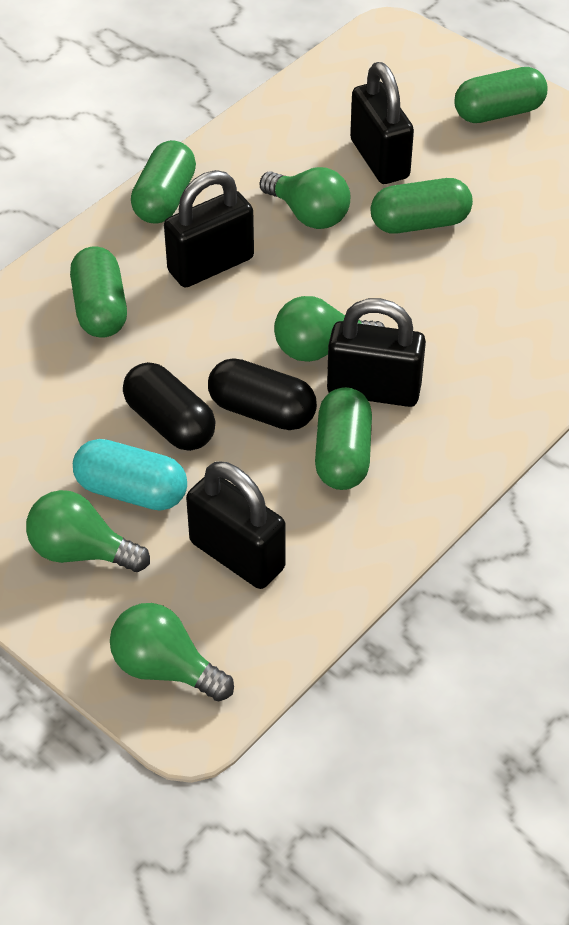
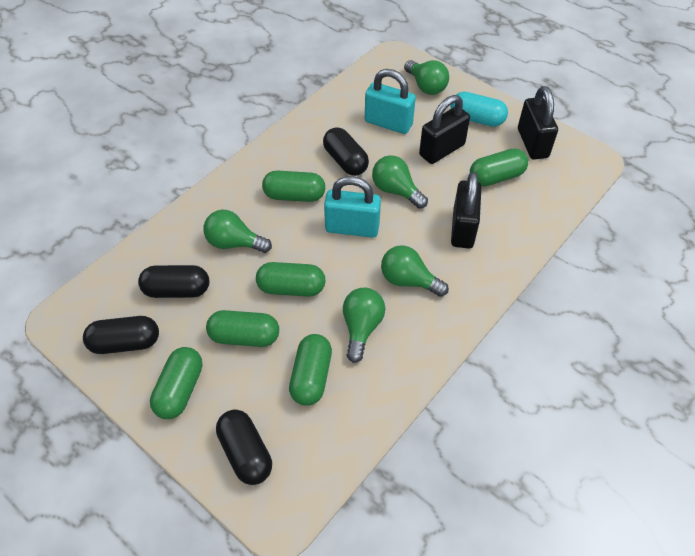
black capsule: [123,362,216,451] [208,358,317,430] = 2 -> [83,316,159,354] [138,265,209,298] [216,410,272,485] [323,127,369,176] = 4
black padlock: [164,170,254,287] [186,461,286,589] [327,298,426,407] [350,62,414,184] = 4 -> [419,95,470,164] [451,172,481,249] [518,86,558,160] = 3
green capsule: [70,247,127,337] [131,140,196,224] [315,387,372,490] [371,178,473,234] [454,67,548,123] = 5 -> [150,347,202,419] [206,310,279,347] [256,262,326,297] [262,171,325,202] [289,334,332,406] [470,148,528,186] = 6
green light bulb: [26,490,150,572] [110,603,234,701] [259,167,350,229] [274,296,385,362] = 4 -> [203,210,272,253] [343,288,385,363] [372,155,428,209] [381,245,449,297] [404,60,449,95] = 5
turquoise padlock: none = 0 -> [324,176,381,238] [365,69,416,134] = 2

